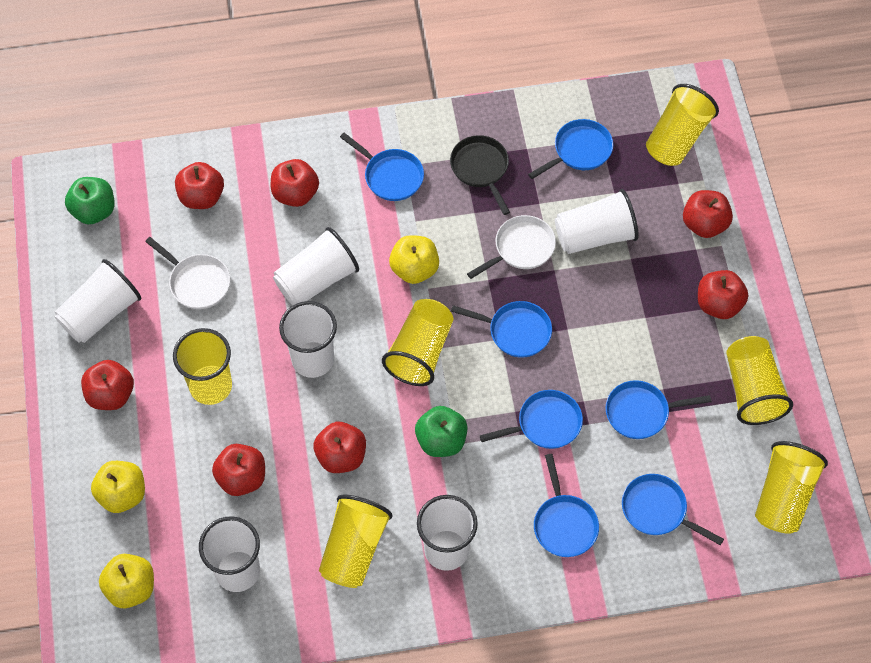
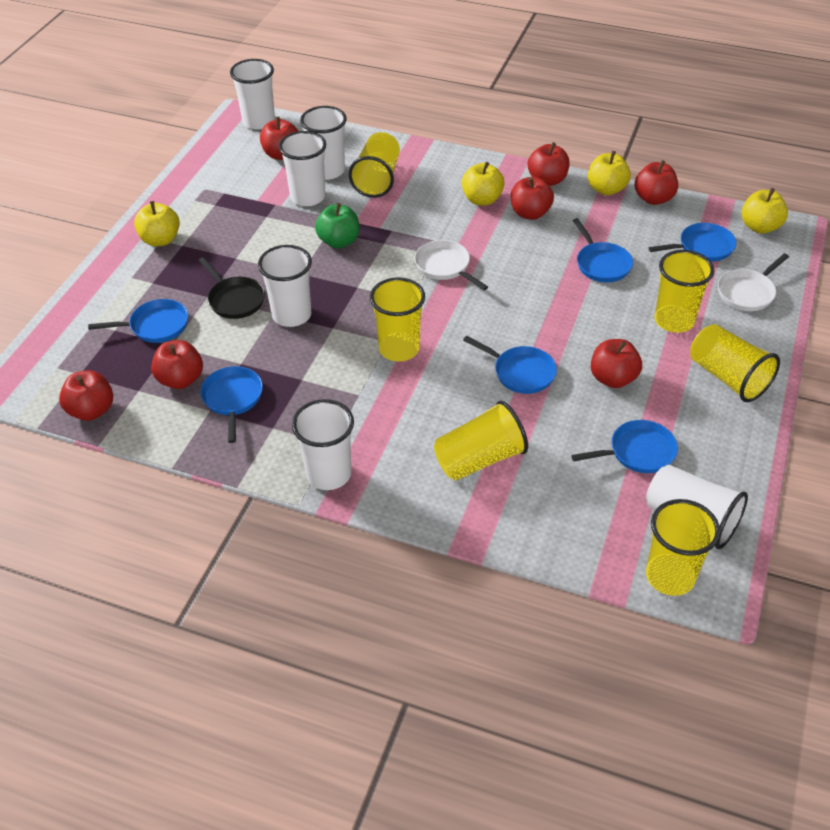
blue pan: [340,133,424,201] [451,301,552,358] [480,390,583,449] [528,119,613,179] [534,454,599,557] [605,380,711,439] [622,474,724,545] = 7 -> [88,299,188,343] [200,366,263,443] [463,336,557,394] [571,420,678,473] [573,218,633,282] [649,223,736,262] = 6
green apple: [65,177,115,224] [415,406,468,457] = 2 -> [315,203,360,248] = 1
yellow apple: [91,461,145,513] [99,554,154,608] [389,235,439,284] = 3 -> [134,201,180,246] [462,162,505,206] [588,151,631,196] [742,188,788,234] = 4

